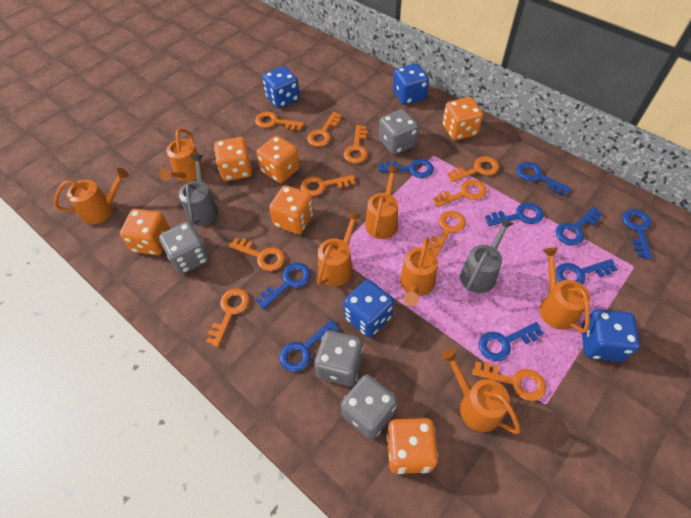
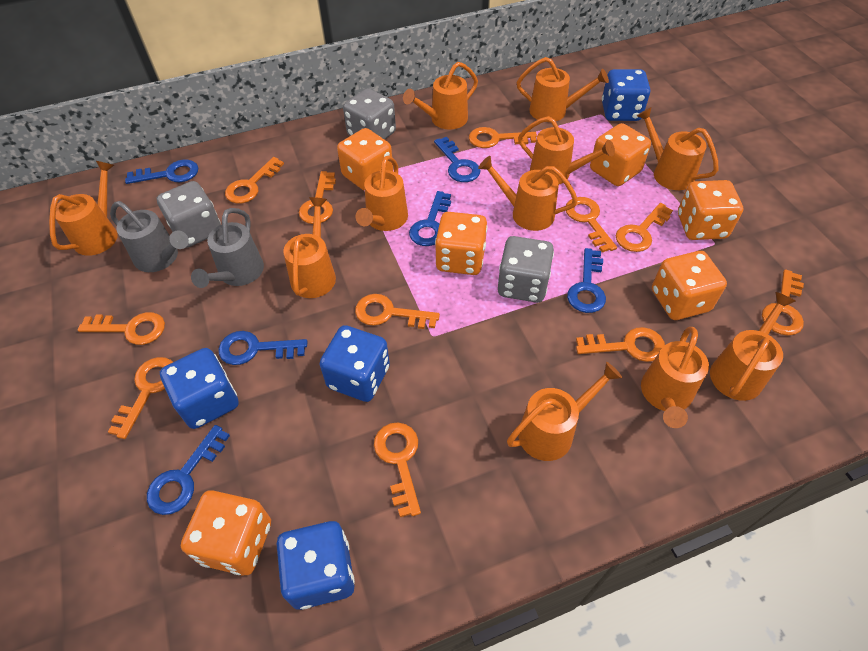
blue key: [256,263,311,310] [279,320,339,372] [379,159,434,178] [479,322,544,361] [485,202,544,226] [516,162,571,196] [556,206,603,246] [556,259,618,285] [622,209,652,259] = 9 -> [125,159,198,184] [147,425,230,515] [218,331,308,365] [409,191,451,246] [434,137,481,182] [567,248,606,313] = 6
grey dice: [159,221,210,274] [314,330,363,386] [341,374,398,439] [379,109,419,155] = 4 -> [157,181,221,248] [343,88,396,140] [498,236,554,303] = 3
orange key: [206,288,249,347] [229,238,285,271] [255,111,304,131] [300,175,355,196] [307,112,342,147] [344,125,368,163] [427,211,466,256] [433,179,487,207] [447,156,499,182] [472,362,546,401] = 10 -> [78,312,165,345] [108,357,173,439] [225,157,284,204] [299,171,336,224] [355,294,440,329] [374,423,421,517] [469,127,537,148] [566,197,617,252] [576,327,665,362] [616,203,673,252] [762,270,804,336] = 11
orange watering can: [54,168,129,224] [159,129,205,182] [317,211,361,286] [365,166,399,239] [400,237,438,306] [441,348,521,434] [540,247,590,333] = 7 -> [49,161,118,256] [283,197,336,298] [356,156,408,231] [403,62,478,130] [478,156,578,231] [507,362,622,461] [517,57,609,122] [518,116,615,184] [637,107,719,190] [641,327,709,428] [710,292,796,401] = 11

